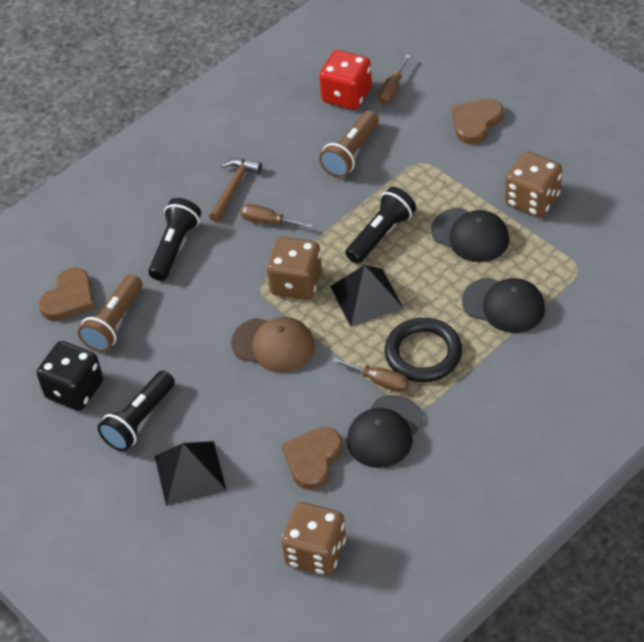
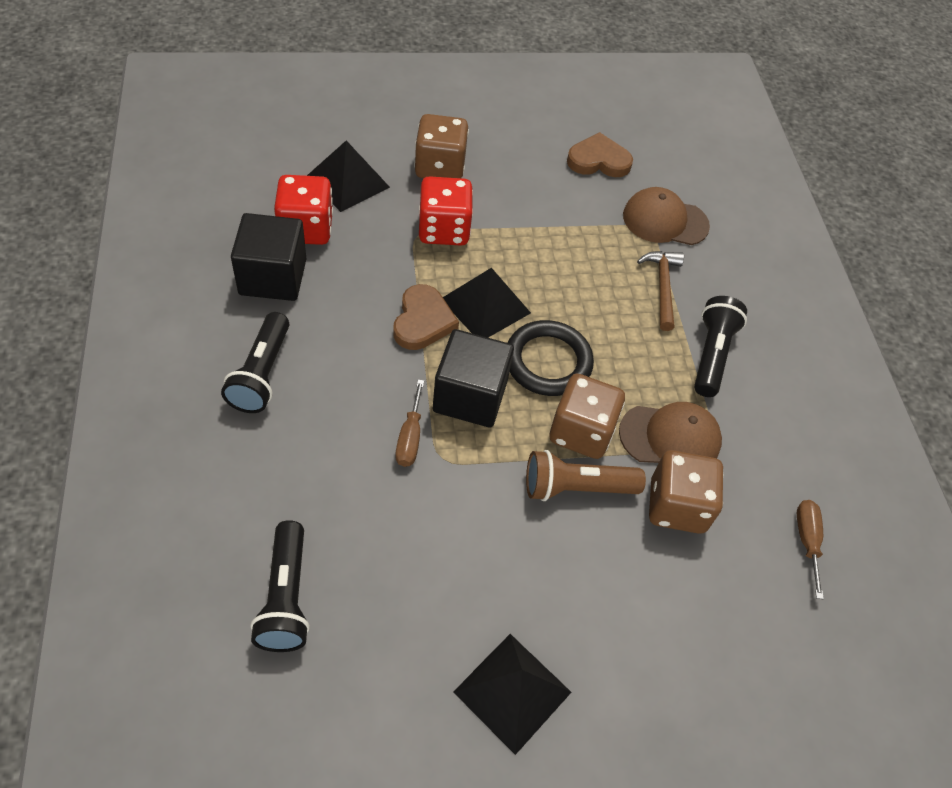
black cap: [347,395,424,468] [431,208,509,262] [462,277,545,333] = 3 -> none = 0
black cube: none = 0 -> [231,213,307,301] [433,329,514,428] = 2
black dice: [37,341,103,411] = 1 -> none = 0
black pyramid: [155,441,227,506] [330,265,404,327] = 2 -> [307,141,390,212] [443,268,531,338] [453,634,571,755] = 3
brown cap: [231,317,315,373] = 1 -> [619,402,722,463] [623,187,710,245] = 2
brown flashlight: [78,274,142,352] [319,111,379,178] = 2 -> [526,450,646,501] = 1
brown heart: [39,268,95,321] [282,427,343,490] [452,99,503,144] = 3 -> [393,284,459,350] [567,132,633,177] = 2
brown screwdriver: [240,204,313,228] [332,357,409,392] [378,54,411,104] = 3 -> [396,380,424,467] [797,500,824,599] = 2
red dice: [319,50,372,110] = 1 -> [274,175,333,245] [419,176,473,246] = 2

